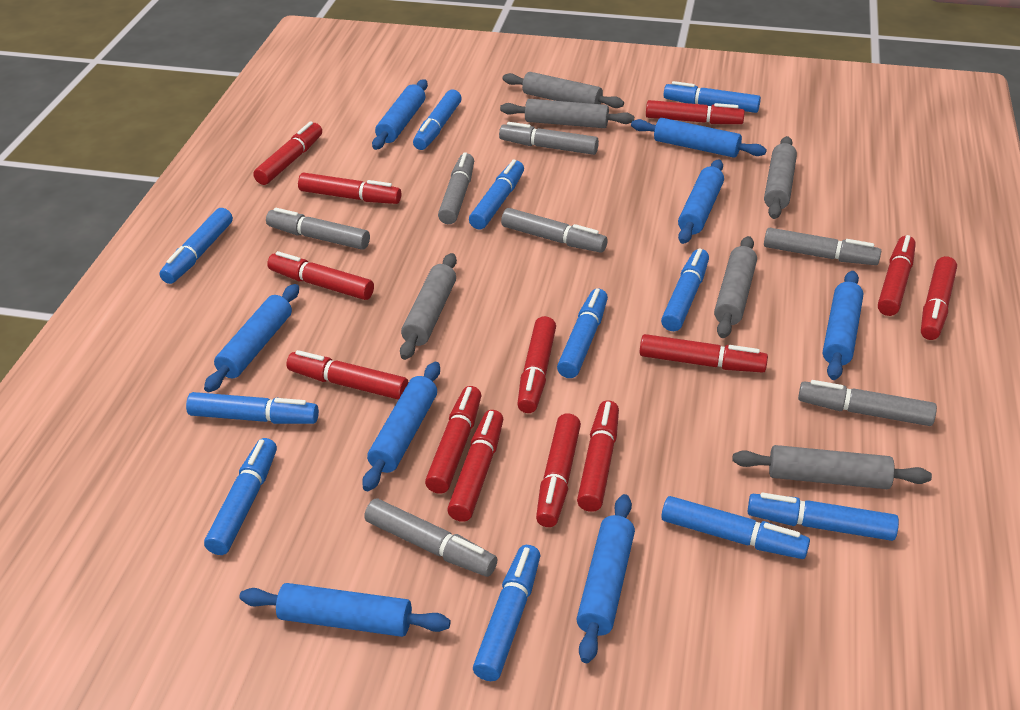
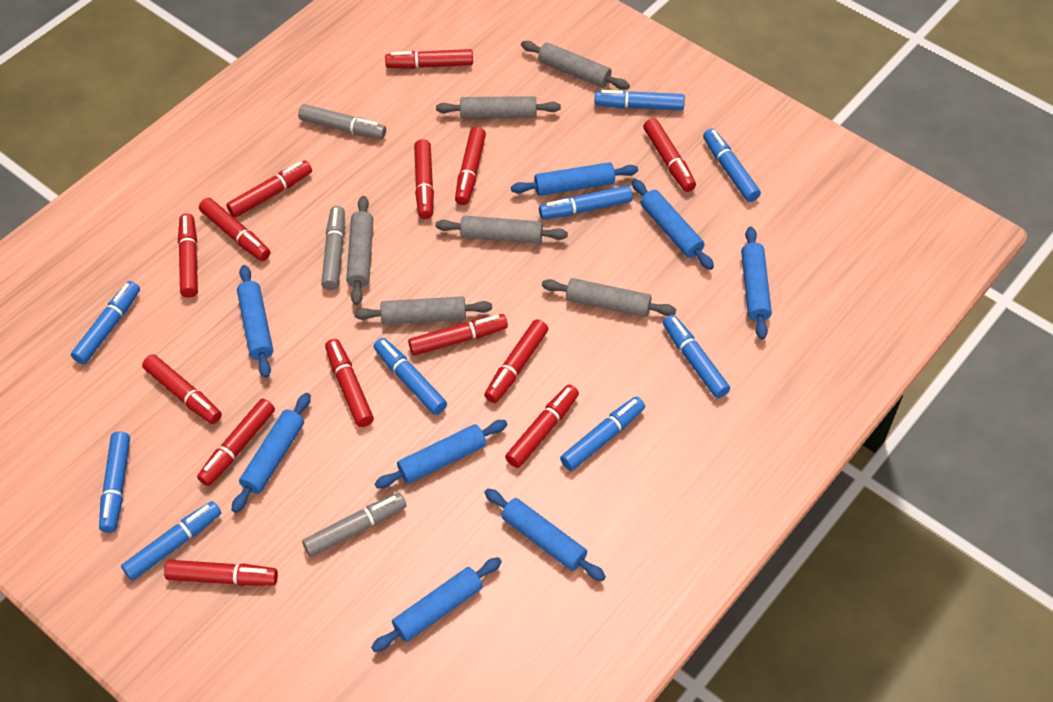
blue marker: [160,208,233,284] [186,392,319,424] [204,438,277,555] [413,90,462,150] [469,159,524,229] [473,545,540,681] [557,288,608,378] [661,248,709,331] [661,496,810,559] [664,81,761,113] [747,493,899,541] = 11 -> [71,281,140,364] [99,431,130,533] [121,501,221,581] [374,338,447,415] [539,185,633,219] [560,396,645,471] [594,90,685,110] [663,315,730,398] [703,129,761,202] = 9
grey marker: [266,208,370,250] [364,498,498,577] [438,152,474,224] [499,122,599,155] [501,208,608,253] [764,228,881,265] [798,380,937,426] = 7 -> [298,104,386,139] [302,493,406,557] [321,206,345,290] = 3
red marker: [253,121,322,185] [267,251,374,300] [286,350,409,400] [298,173,401,204] [425,386,482,494] [447,410,504,522] [517,316,556,413] [536,414,581,527] [577,401,619,512] [640,334,768,373] [646,100,745,124] [878,235,916,316] [921,256,957,340] = 13 -> [142,354,222,424] [164,560,278,586] [178,214,198,298] [197,398,275,486] [199,198,270,261] [226,160,312,218] [325,339,374,427] [385,49,473,69] [408,314,508,356] [414,139,434,219] [455,127,486,205] [484,319,548,403] [505,384,579,468] [643,118,696,192] = 14

